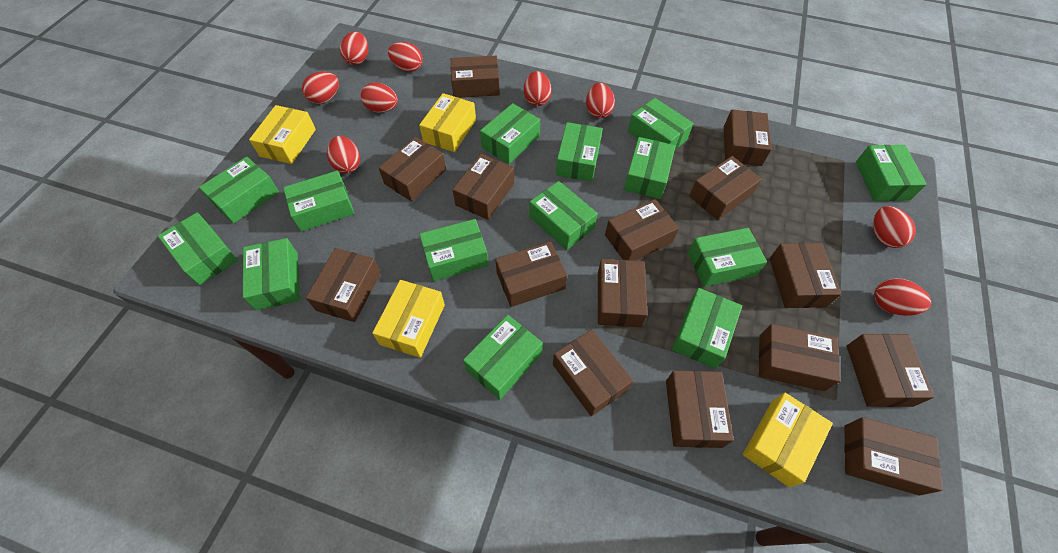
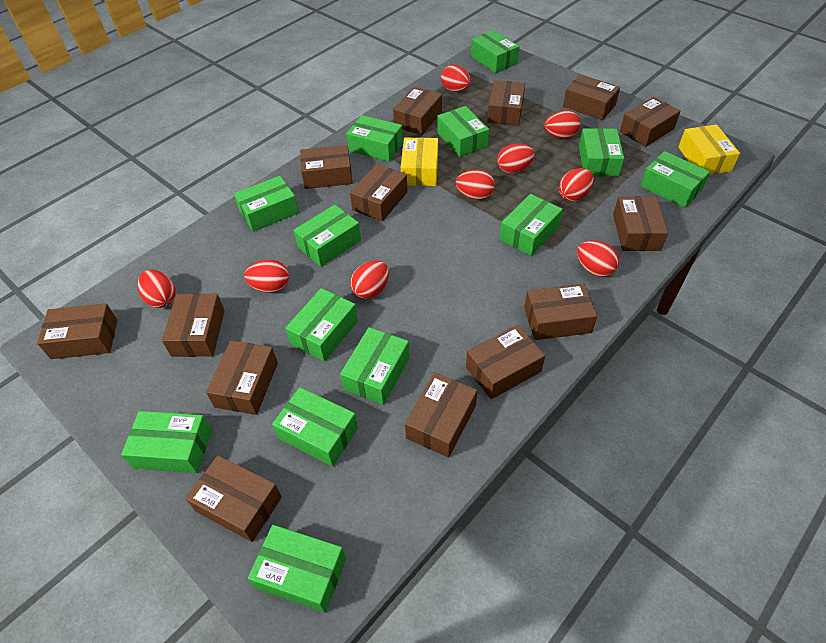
brown box: [306,248,381,322] [379,137,446,201] [451,56,500,98] [453,154,514,220] [495,241,567,307] [553,329,633,416] [598,259,648,327] [605,199,679,261] [666,370,734,448] [689,156,762,220] [724,110,772,166] [759,324,841,391] [770,243,841,308] [844,417,942,496] [846,334,934,407] = 15 -> [37,303,117,359] [162,293,225,357] [186,455,282,542] [206,341,278,415] [300,145,353,189] [350,164,408,222] [393,87,442,135] [405,373,477,458] [466,325,545,399] [487,80,525,126] [524,284,597,340] [563,74,620,120] [613,196,668,251] [620,97,680,147] = 14
green box: [158,212,238,285] [199,157,279,224] [243,238,300,311] [283,171,355,232] [419,219,489,281] [463,315,543,400] [480,103,540,164] [529,181,598,250] [556,122,603,182] [624,137,675,199] [628,98,693,150] [672,288,742,369] [688,228,767,287] [856,145,927,201] = 14 -> [121,411,212,473] [234,176,299,232] [248,525,346,613] [272,387,358,466] [285,288,358,361] [294,205,361,267] [340,327,410,405] [346,115,403,162] [437,106,489,157] [471,30,520,73] [500,194,563,256] [579,128,624,177] [641,151,710,208] = 13
yellow box: [249,105,316,164] [372,280,445,358] [419,93,476,152] [743,393,833,487] = 4 -> [401,137,438,186] [678,124,740,175] = 2

